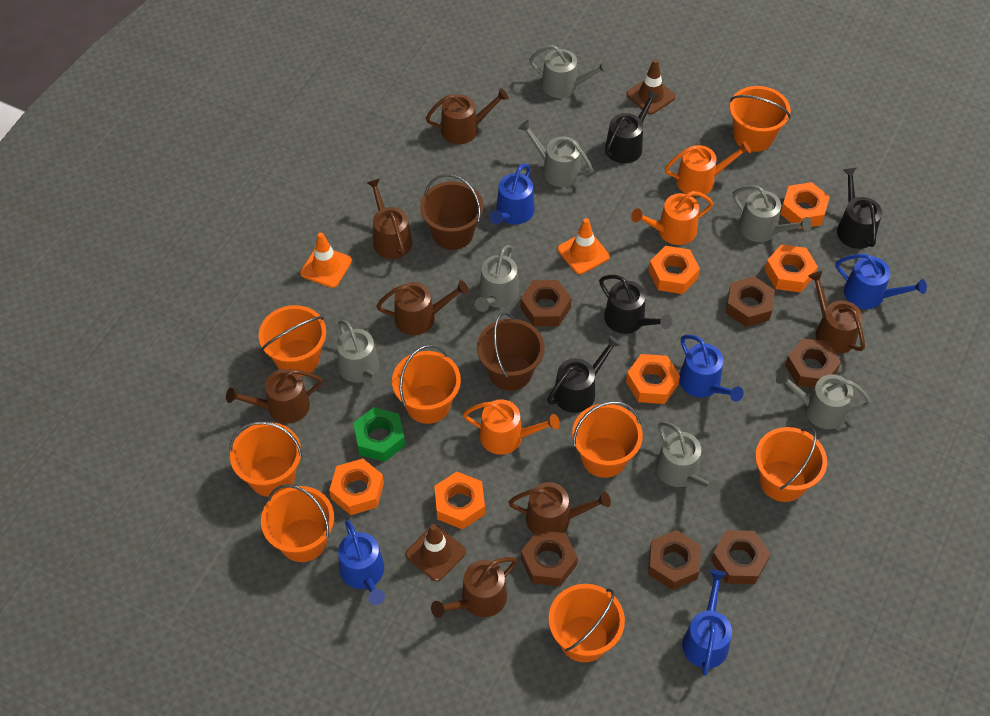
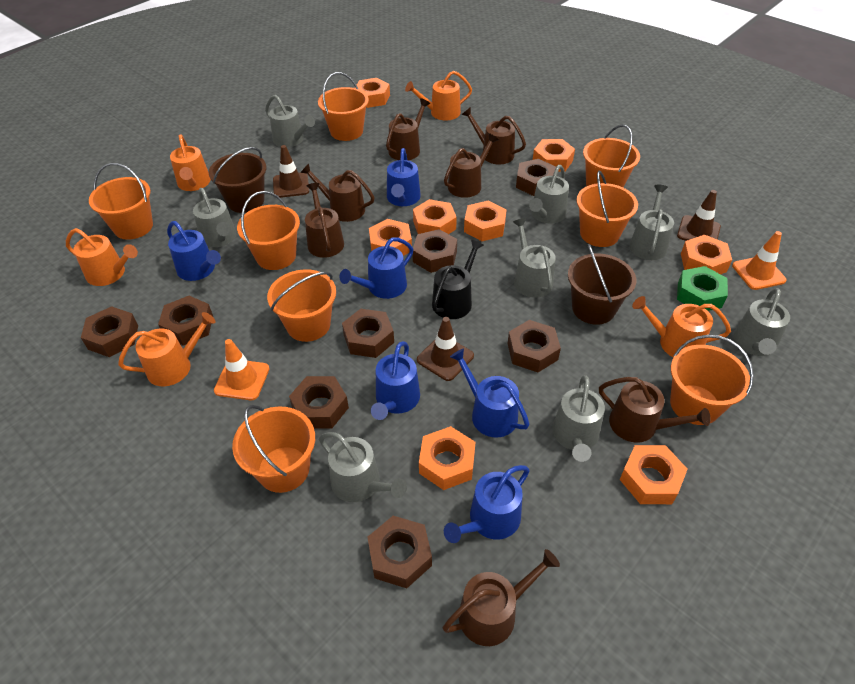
black watering can: [547,335,621,413] [599,275,672,334] [605,90,659,164] [837,167,882,249] = 4 -> [432,240,484,319] = 1
blue watering can: [338,520,385,605] [490,164,535,224] [679,335,744,402] [682,570,732,676] [836,254,927,309] = 5 -> [167,221,221,281] [339,237,413,299] [371,341,420,420] [387,148,421,206] [444,465,530,543] [450,348,529,438] = 6
brown nut: [520,280,572,327] [521,530,578,586] [648,530,701,590] [711,530,771,584] [726,276,775,327] [785,338,841,388] = 6 -> [81,306,138,357] [158,296,213,346] [289,376,349,429] [342,309,394,358] [367,516,432,588] [413,229,457,273] [508,320,561,372] [516,159,556,196] = 8
brown traffic cone: [406,524,466,581] [626,59,676,114] = 2 -> [273,145,309,198] [417,317,474,381] [677,190,721,241] = 3
grey watering can: [337,320,386,387] [475,245,519,312] [518,120,593,187] [529,45,610,98] [656,422,721,496] [733,185,812,242] [776,370,871,429] = 7 -> [193,188,236,247] [265,95,315,147] [319,432,407,502] [513,218,556,298] [529,165,569,224] [552,375,605,462] [629,185,674,260] [733,288,790,356] = 8
orange nut: [329,459,384,515] [434,472,485,530] [626,354,680,404] [649,246,700,294] [765,244,818,293] [780,182,830,229] = 6 -> [355,78,390,108] [369,219,412,256] [413,199,457,234] [419,426,475,490] [464,200,507,241] [533,139,575,172] [620,445,688,504] [681,235,732,274] = 8
orange watering can: [463,399,560,455] [631,191,713,245] [665,141,751,196] = 3 -> [66,228,138,286] [118,312,216,387] [170,135,211,191] [405,71,472,121] [632,296,731,358] = 5

